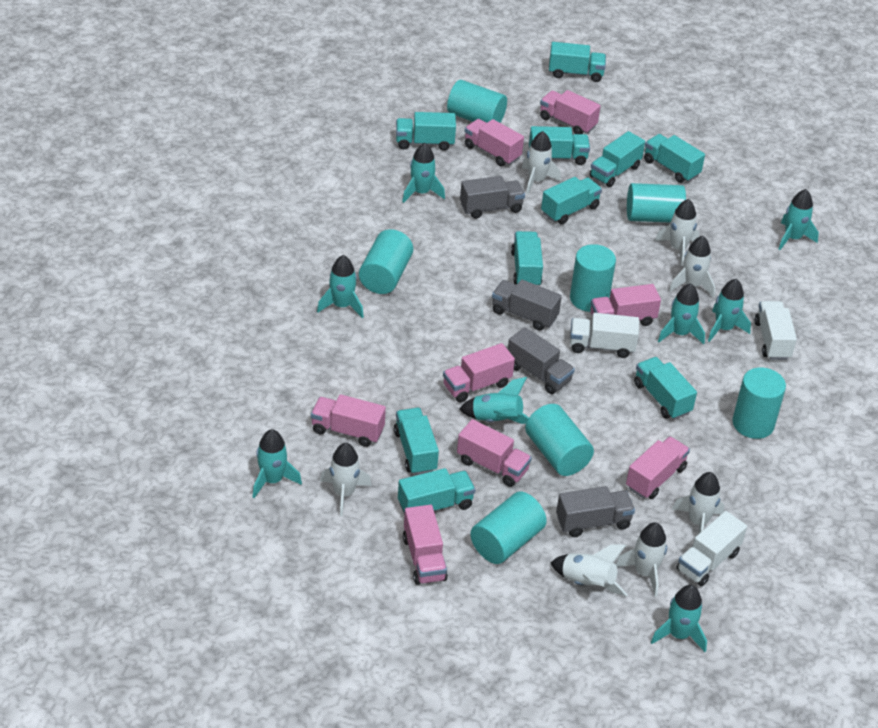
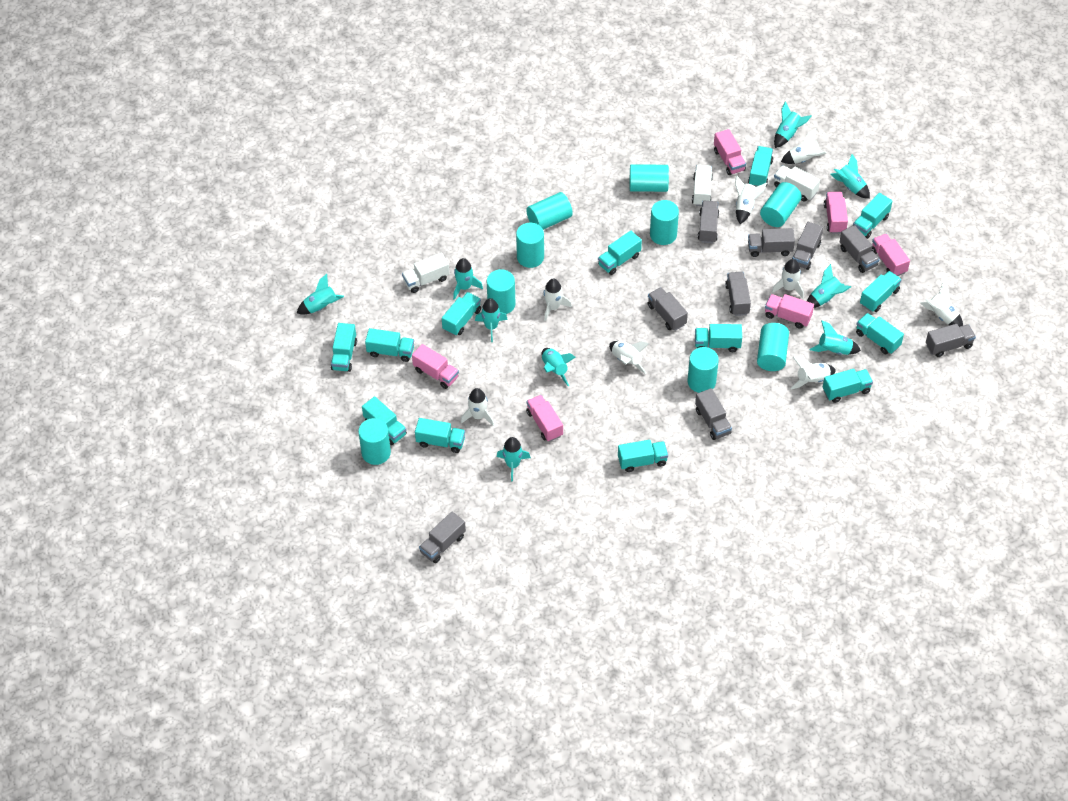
grey truck: [460,176,525,219] [492,279,562,331] [508,327,575,394] [556,486,635,537] = 4 -> [419,512,466,563] [648,287,688,331] [695,388,732,440] [698,201,719,243] [725,272,751,316] [748,228,795,257] [792,222,823,270] [840,225,880,273] [926,324,976,357] = 9
pink truck: [311,394,386,447] [403,505,448,585] [443,343,515,403] [457,419,532,487] [465,119,524,166] [540,90,601,134] [590,284,661,326] [626,436,690,499] = 8 -> [412,344,459,389] [526,395,563,442] [714,129,746,175] [765,294,814,329] [824,192,848,234] [872,234,910,276] = 6
turquoise cylinder: [359,229,413,294] [447,80,507,123] [470,492,547,564] [525,404,594,476] [570,244,616,312] [627,183,686,223] [733,367,786,439] = 7 -> [358,418,391,465] [487,269,516,314] [516,223,544,268] [526,192,573,230] [630,164,669,192] [650,200,679,245] [688,347,719,393] [757,323,789,371] [760,182,802,227] = 9
turquoise rocket: [253,429,302,498] [317,255,364,318] [402,143,445,203] [459,377,529,424] [651,585,707,652] [658,284,705,344] [708,279,751,342] [778,189,819,250] = 8 -> [297,274,344,315] [453,258,483,300] [475,298,508,342] [497,437,531,482] [542,348,576,386] [774,101,811,148] [807,264,851,308] [809,320,861,355] [830,154,870,199] = 9
turquoise truck: [394,408,439,475] [396,112,456,151] [398,468,475,514] [511,231,543,285] [529,126,590,165] [541,177,602,224] [549,42,606,82] [590,131,645,187] [634,357,697,420] [644,134,705,183] = 10 -> [331,323,357,372] [362,396,407,445] [365,328,414,362] [415,418,465,453] [442,292,481,336] [598,231,642,275] [618,440,668,472] [695,324,742,352] [748,146,773,187] [823,369,873,403] [853,193,893,239] [856,313,904,354] [860,271,902,312] = 13
white rocket: [320,443,372,516] [522,131,561,194] [551,544,628,596] [616,522,667,596] [655,199,699,266] [669,236,715,298] [672,472,724,533] = 7 -> [461,388,494,426] [543,278,572,321] [609,341,649,374] [735,175,767,224] [772,259,804,298] [781,128,827,164] [791,357,836,389] [920,282,963,327] = 8

